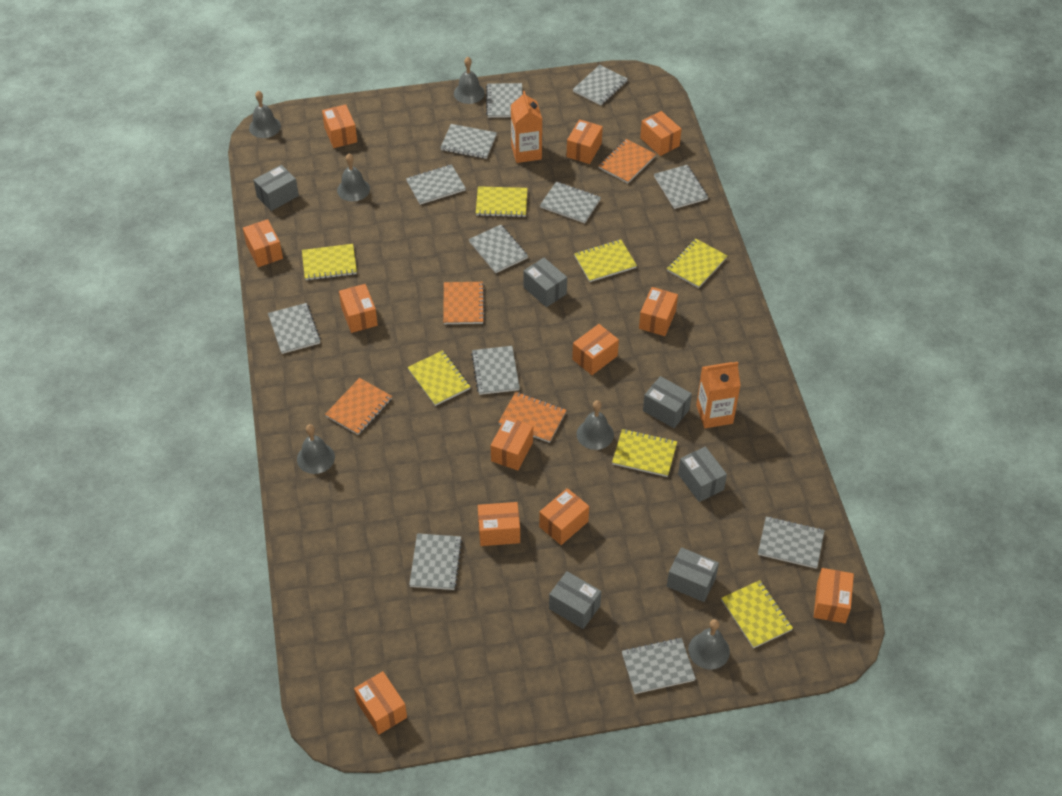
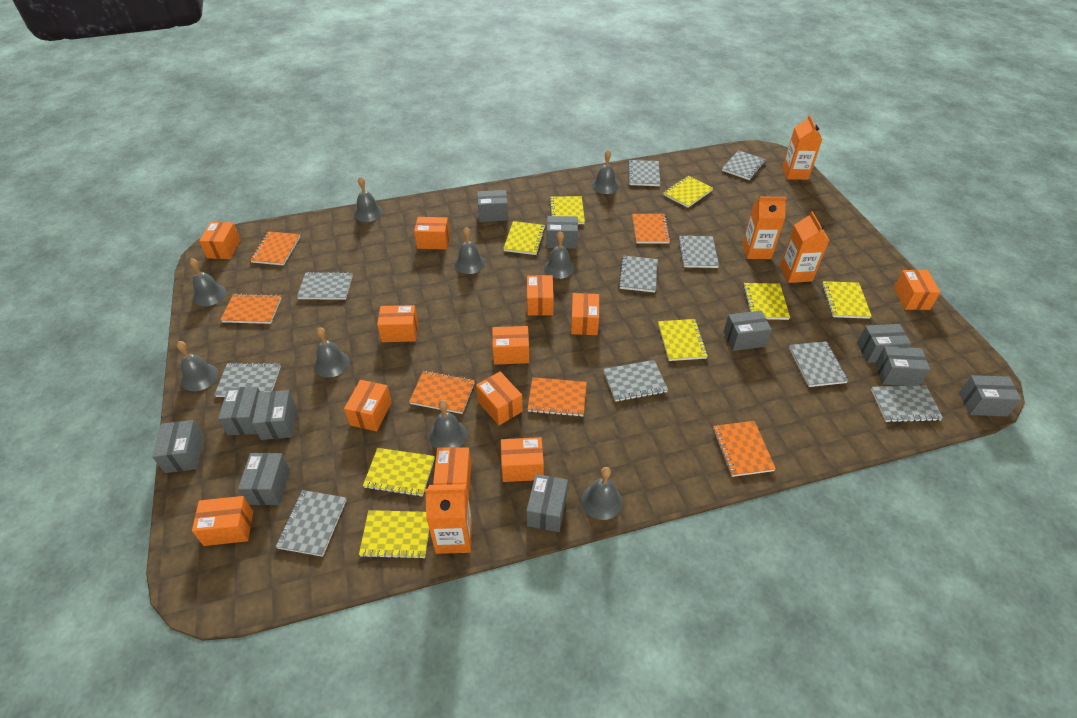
grey bell: [249,91,281,138] [297,424,335,474] [337,154,370,201] [454,57,485,104] [577,400,614,450] [688,619,730,669] = 6 -> [177,341,218,391] [190,258,226,306] [314,327,350,377] [354,177,383,222] [429,400,467,449] [454,227,485,274] [544,231,575,279] [581,467,623,520] [592,150,619,194] = 9
grey box: [254,165,299,211] [524,258,567,307] [549,571,602,629] [643,376,692,428] [667,547,719,602] [678,446,727,502] = 6 -> [153,420,204,473] [218,387,260,435] [238,453,290,505] [252,390,296,440] [477,190,508,222] [526,474,568,532] [547,216,578,248] [724,311,772,351] [857,324,911,363] [875,346,930,386] [959,375,1022,416] = 11
grey notebook: [268,303,321,354] [406,164,466,205] [409,533,462,590] [440,124,497,159] [469,225,528,273] [471,346,520,395] [486,83,522,118] [540,182,601,223] [573,65,628,106] [622,638,696,694] [654,165,708,209] [758,517,825,569] = 12 -> [214,363,281,397] [276,490,346,557] [297,272,353,300] [604,360,668,402] [618,256,658,292] [628,160,660,186] [678,236,719,268] [722,150,766,180] [789,341,849,387] [871,385,943,423] = 10
orange carton: [511,91,542,163] [696,362,741,428] = 2 -> [425,484,472,554] [742,197,787,259] [780,211,829,283] [782,115,823,180] = 4
orange notebook: [325,378,392,435] [443,282,485,324] [498,392,566,443] [598,139,656,183] = 4 -> [221,294,282,324] [250,231,300,266] [409,371,475,414] [527,377,587,417] [632,214,671,243] [713,421,776,477] = 6
yellow notebook: [302,244,357,281] [408,350,471,406] [476,186,528,217] [574,239,637,282] [612,429,677,477] [667,239,727,288] [721,580,793,648] = 7 -> [359,510,429,559] [363,448,435,497] [503,221,546,255] [549,196,585,224] [658,319,708,361] [663,176,713,208] [743,283,790,320] [822,281,872,319] = 8

